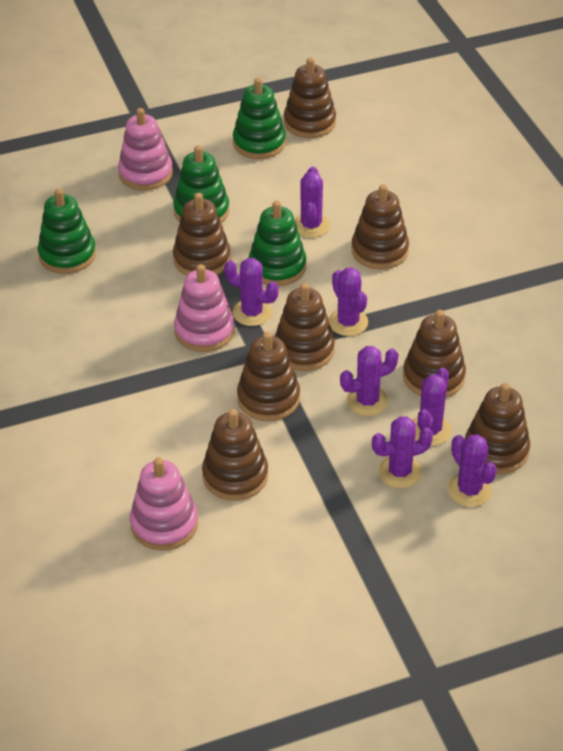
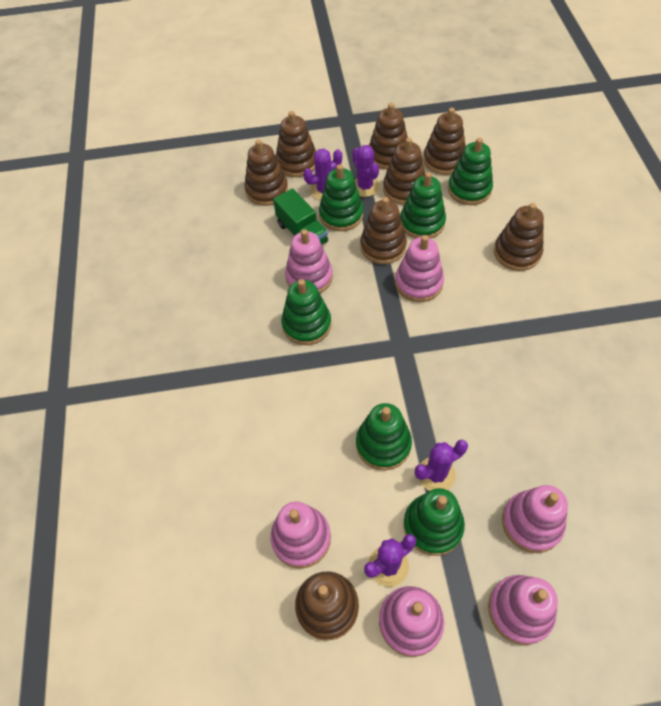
green stacking toy: [38,189,96,274] [173,145,229,223] [233,78,286,159] [249,201,306,286] = 4 -> [281,279,331,345] [319,164,364,231] [356,403,412,470] [401,172,446,239] [404,488,465,556] [448,138,493,205] = 6
green truck: none = 0 -> [273,188,328,244] = 1
pink stacking toy: [118,108,173,190] [130,457,198,551] [174,264,234,352] = 3 -> [270,502,331,569] [285,229,333,293] [379,586,444,657] [395,235,444,302] [488,575,558,645] [502,485,568,553] = 6
purple cactus: [224,258,279,326] [294,167,330,238] [329,268,368,336] [340,346,398,416] [372,416,433,488] [413,368,452,446] [448,434,497,507] = 7 -> [303,149,342,200] [352,145,380,197] [364,534,416,587] [415,440,468,491] = 4

